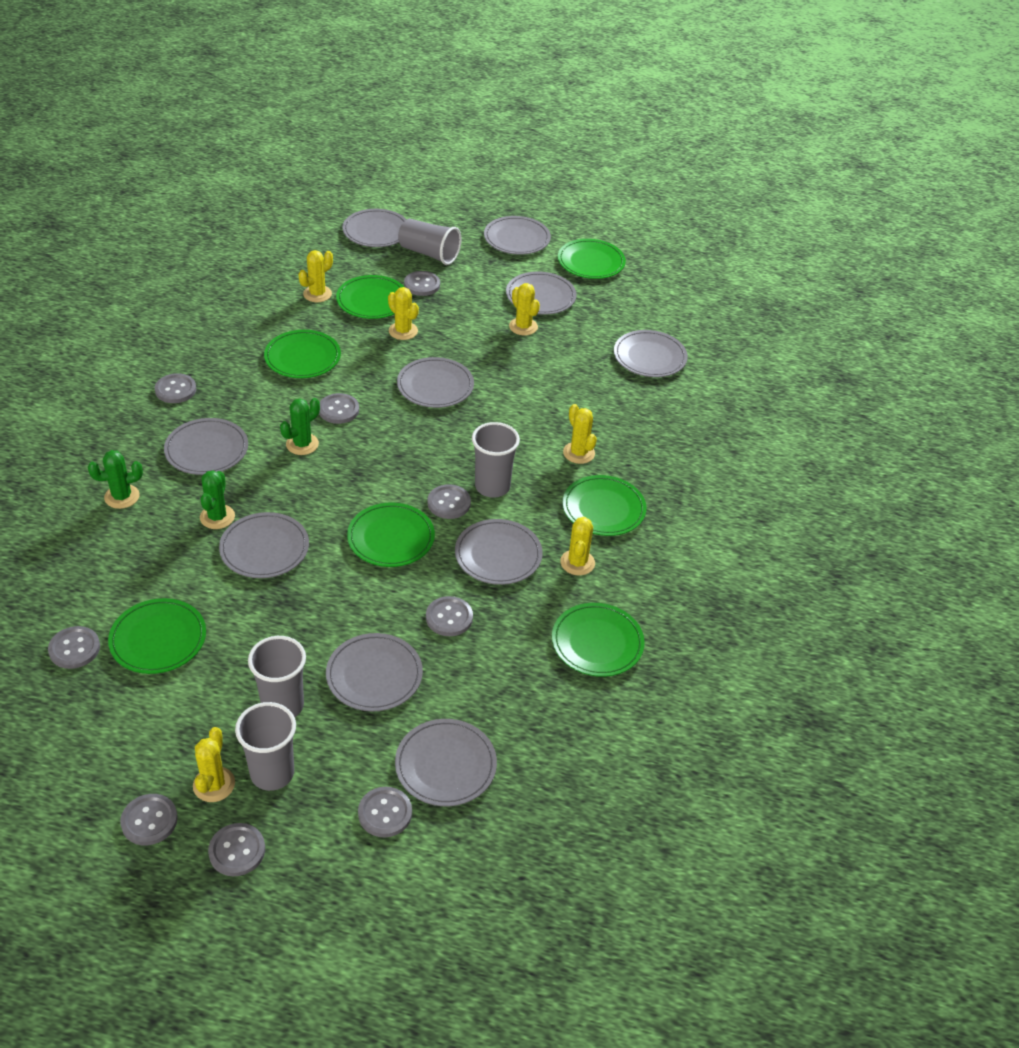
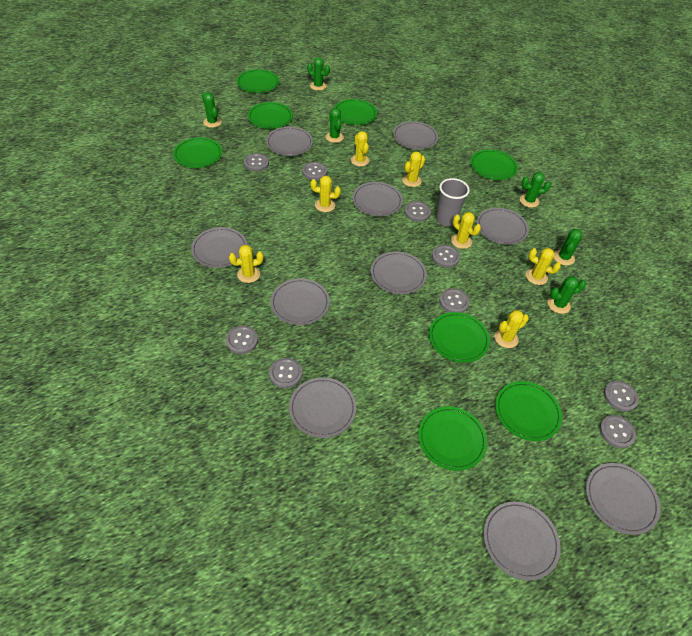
green cactus: [88,450,143,509] [200,471,235,529] [280,398,320,455] = 3 -> [202,92,222,128] [307,57,330,91] [326,108,344,143] [520,172,551,208] [548,276,586,314] [554,229,582,266] = 6
green plate: [108,598,206,674] [264,330,341,378] [336,275,404,319] [347,503,435,567] [552,603,645,677] [558,239,626,279] [562,475,646,536] = 7 -> [173,137,222,168] [237,69,279,93] [248,102,293,129] [334,99,377,125] [418,407,487,471] [429,312,490,363] [470,149,518,180] [495,381,562,441] = 8
grey cup: [235,702,296,791] [248,636,306,717] [398,219,462,265] [472,422,520,498] = 4 -> [436,178,470,226] = 1
yellow cactus: [193,727,235,802] [298,250,333,302] [388,287,419,340] [509,283,540,335] [560,517,595,576] [563,404,597,464] = 6 -> [229,245,264,283] [310,176,341,212] [351,131,370,167] [402,151,425,187] [451,212,481,249] [495,310,529,348] [526,248,561,285] = 7

